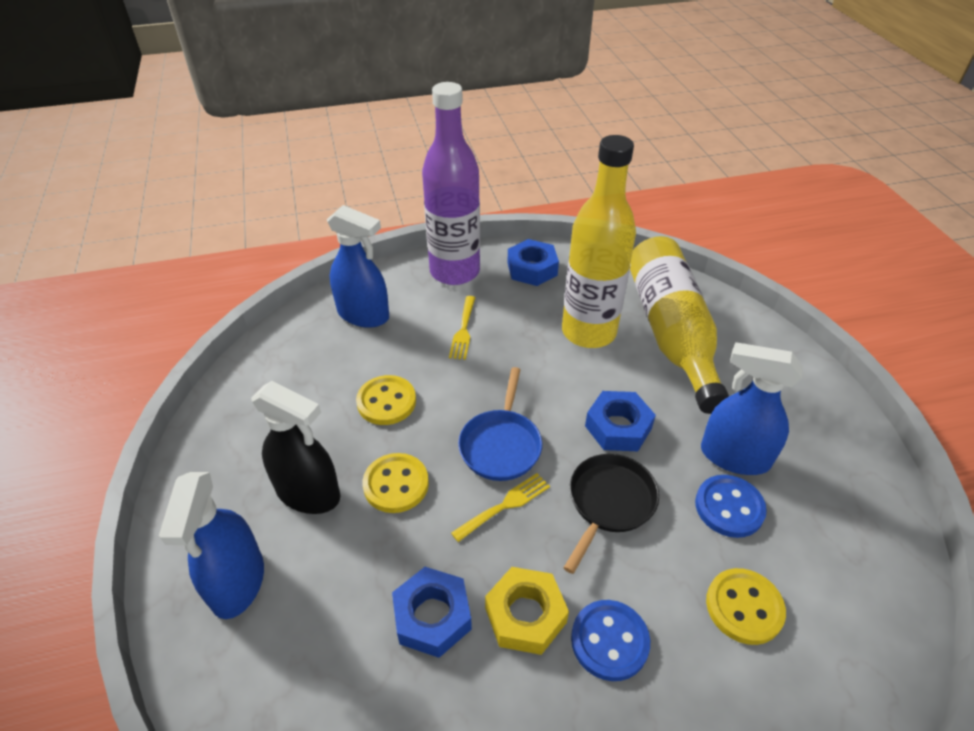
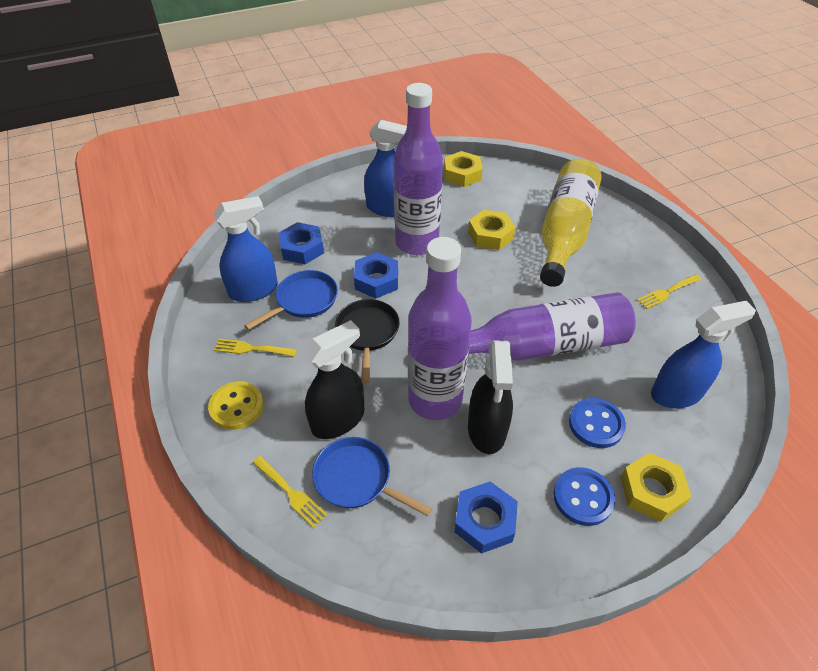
black spray bottle: [251,381,341,514] = 1 -> [303,320,364,439] [468,340,513,454] = 2
blue pan: [458,367,542,481] = 1 -> [244,270,338,330] [312,437,432,516] = 2
purple bottle: [422,82,480,285] = 1 -> [394,83,443,255] [408,237,472,420] [469,292,636,361] = 3
yellow bottle: [562,135,636,348] [630,236,729,414] = 2 -> [540,159,601,287] = 1
yellow button: [356,375,416,425] [362,453,429,513] [706,568,786,645] = 3 -> [208,381,263,430] = 1
yellow fork: [449,296,476,360] [451,473,550,542] = 2 -> [214,339,297,357] [253,456,327,528] [637,274,702,309] = 3
yellow nut: [485,567,569,655] = 1 -> [444,151,483,187] [468,210,515,250] [620,452,692,522] = 3

